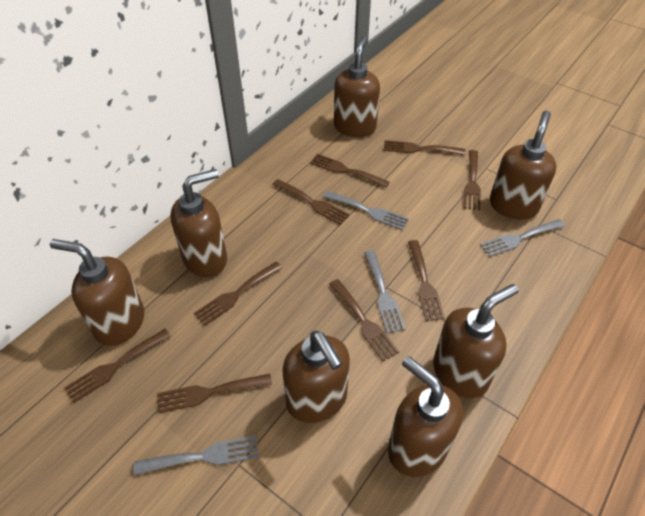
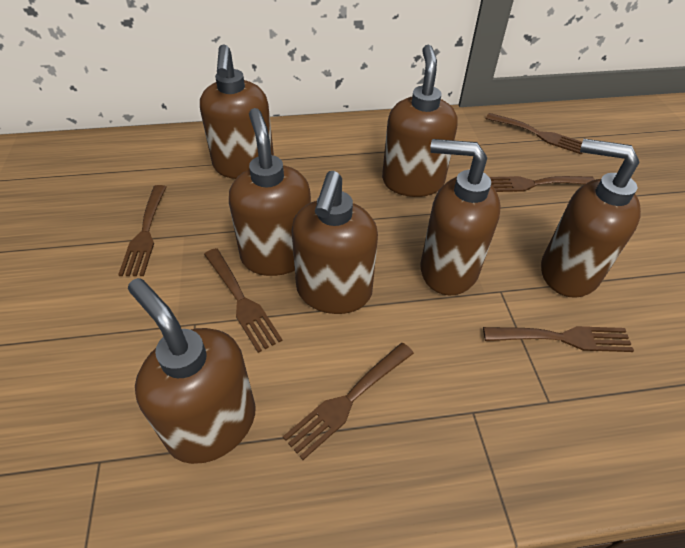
brown fork: [64,329,171,404] [157,374,272,413] [194,262,282,326] [272,179,349,225] [310,154,390,188] [330,279,399,361] [384,140,465,155] [408,240,445,321] [464,150,481,210] = 9 -> [118,185,166,276] [204,248,283,353] [283,343,414,460] [483,326,634,352] [485,113,582,155] [489,176,595,192] = 6
grey fork: [133,435,259,475] [324,191,409,230] [364,250,406,333] [480,219,565,257] = 4 -> none = 0

